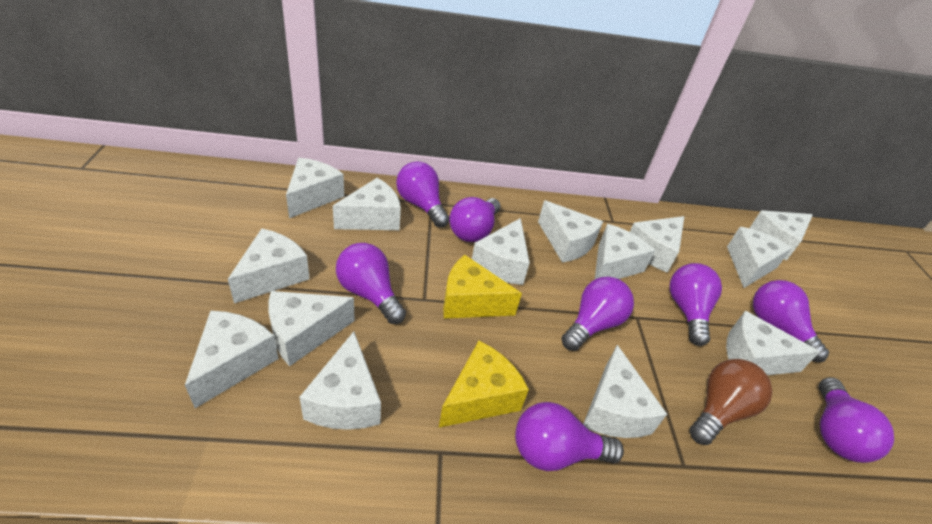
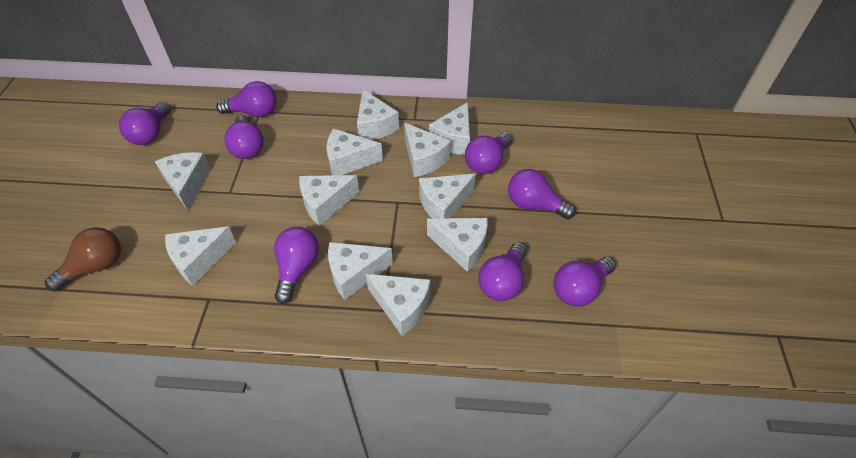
white cheese: [185,311,279,408] [228,229,310,303] [268,291,355,366] [286,158,344,218] [299,332,381,430] [333,178,401,230] [472,218,530,285] [538,200,603,263] [583,345,667,438] [595,224,655,279] [630,216,684,273] [726,311,820,375] [727,227,792,288] [750,211,813,261] = 14 -> [155,152,211,211] [165,226,236,286] [299,175,359,226] [326,129,383,175] [328,242,393,300] [357,89,399,140] [366,274,430,336] [404,123,451,177] [419,174,476,219] [427,218,488,272] [429,102,470,155] = 11
yellow cheese: [439,341,529,428] [443,255,522,319] = 2 -> none = 0

